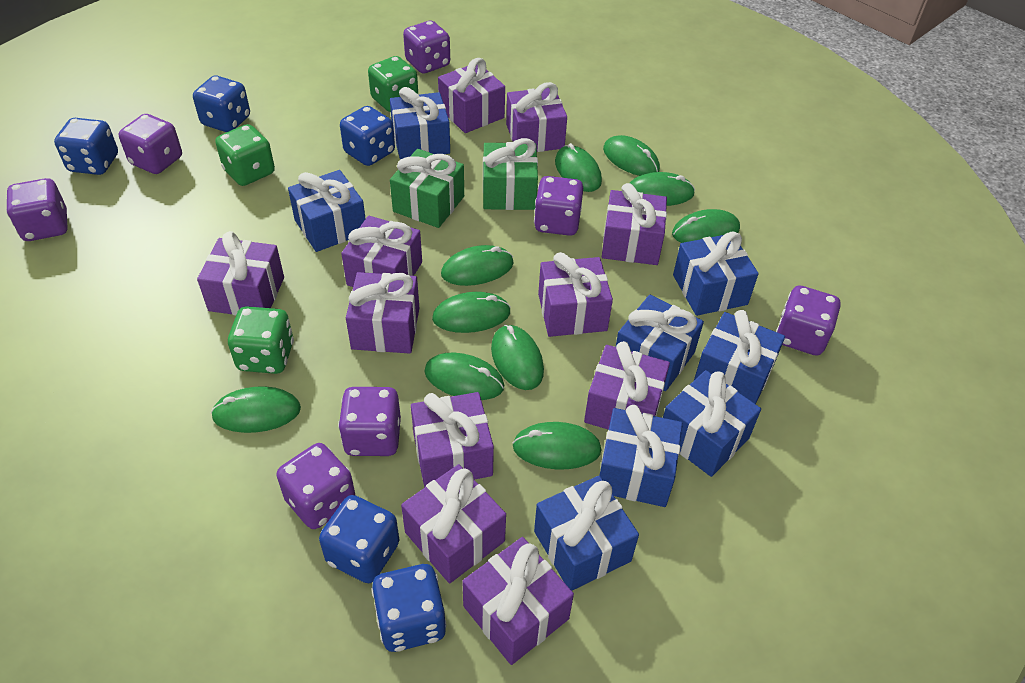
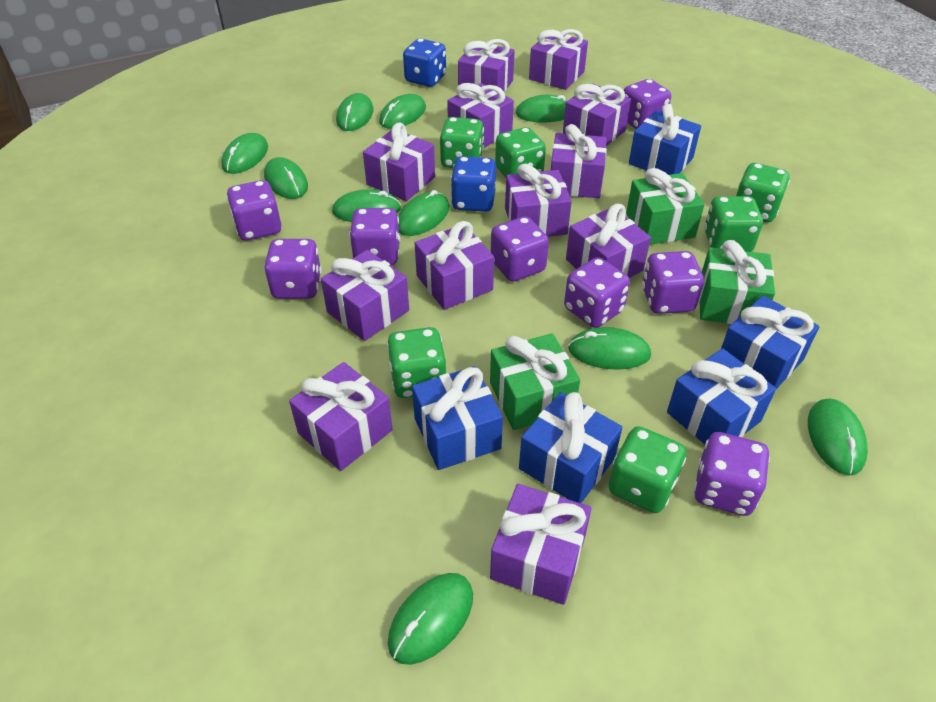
blue dice: [54,118,118,175] [193,76,250,132] [319,495,399,583] [340,106,395,166] [371,564,447,652] = 5 -> [403,39,446,87] [451,156,496,212] = 2
blue gift: [288,170,366,252] [390,87,450,160] [534,476,639,591] [599,405,683,507] [616,295,704,391] [663,370,761,477] [673,232,759,316] [694,310,785,404] = 8 -> [412,366,503,470] [519,392,623,503] [629,104,701,175] [667,348,776,444] [721,295,819,389] = 5
green dice: [215,124,275,186] [228,306,294,374] [368,56,418,112] = 3 -> [387,327,446,398] [440,117,484,168] [495,127,546,178] [609,426,686,513] [704,196,763,252] [736,163,790,222] = 6
green gift: [390,149,464,228] [483,138,538,210] = 2 -> [490,333,580,430] [626,168,705,245] [699,240,775,324] = 3
purple dice: [6,178,68,241] [119,114,182,174] [276,443,356,529] [338,387,401,456] [403,21,450,73] [534,176,583,236] [776,286,840,356] = 7 -> [227,180,281,241] [264,239,322,299] [349,208,400,265] [491,216,549,282] [564,257,630,328] [624,79,671,129] [642,251,704,314] [694,432,770,516] = 8
purple gift: [197,231,284,315] [341,216,422,287] [346,272,419,353] [401,464,506,583] [411,392,494,488] [438,58,505,133] [462,537,574,665] [506,82,567,152] [538,252,613,337] [584,341,670,430] [602,183,667,265] = 11 -> [289,362,393,471] [321,250,409,341] [363,123,435,201] [415,221,494,310] [447,83,514,148] [458,39,515,92] [490,484,591,605] [505,163,572,237] [529,29,588,90] [551,124,607,198] [563,84,631,146] [566,203,651,278] = 12

